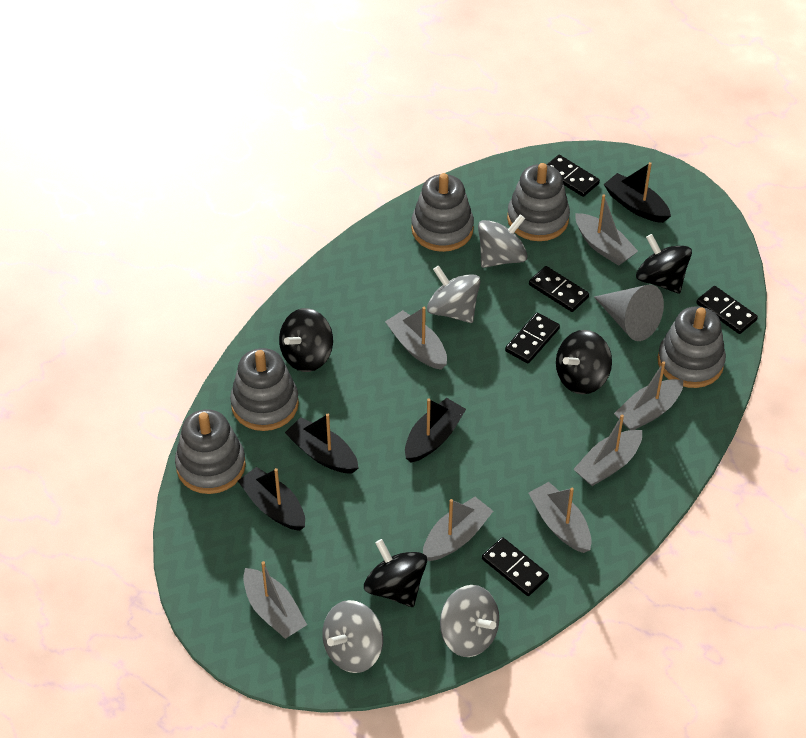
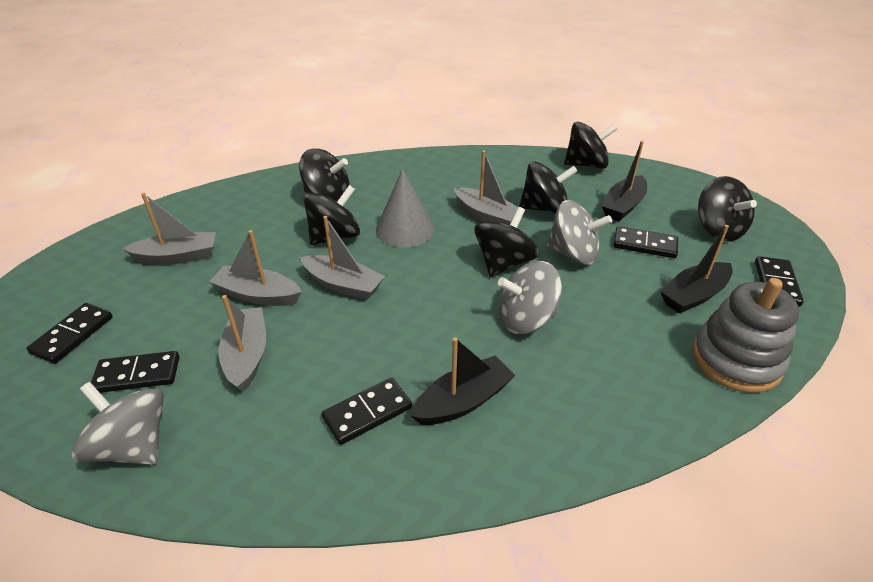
black boat: [238,467,305,531] [285,414,358,474] [405,398,466,463] [604,162,671,223] = 4 -> [411,337,515,425] [602,141,647,221] [660,225,733,314] = 3
black spinning top: [279,308,333,372] [364,539,427,607] [556,330,612,394] [636,234,692,294] = 4 -> [299,149,350,202] [303,185,360,245] [474,207,539,277] [519,161,578,213] [564,122,617,169] [698,176,757,242] = 6
grey boat: [243,561,307,639] [385,307,447,370] [423,497,493,561] [529,482,592,553] [574,415,642,486] [575,195,638,266] [614,361,683,430] = 7 -> [122,193,216,265] [209,230,302,306] [219,295,266,392] [300,216,385,300] [454,150,518,225] = 5
grey spinning top: [322,600,383,673] [427,266,481,323] [440,585,499,657] [478,214,528,268] = 4 -> [71,382,164,465] [498,261,562,334] [546,200,612,265] = 3
grey stacking toy: [175,409,246,494] [230,348,299,431] [411,173,474,252] [507,163,570,241] [658,306,726,388] = 5 -> [692,278,799,393] = 1

